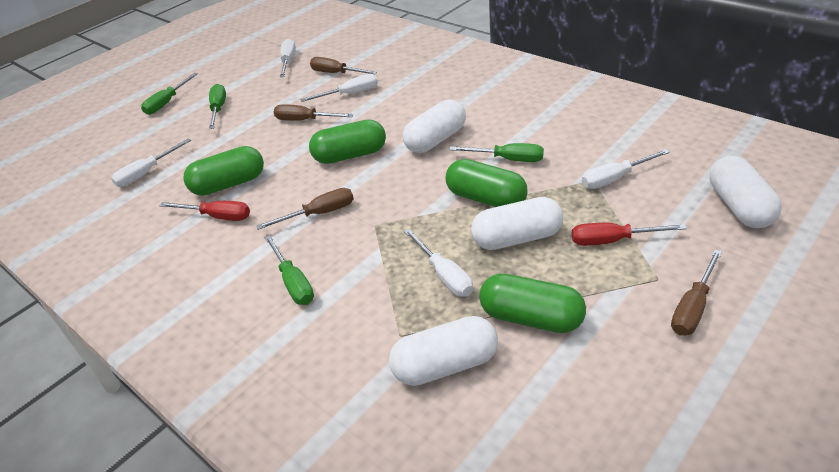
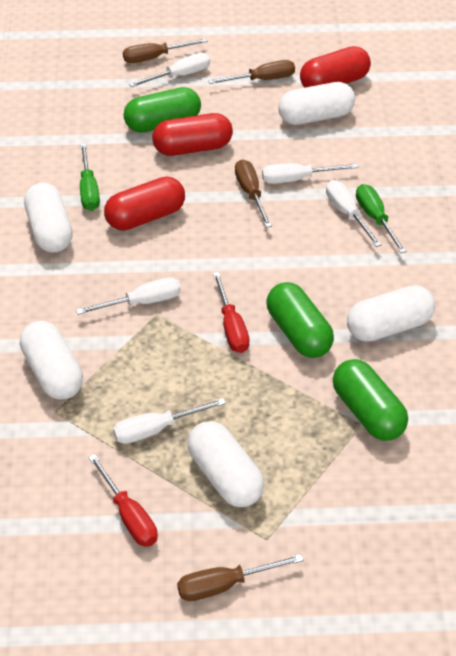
green capsule: [183,146,264,196] [309,119,386,164] [446,159,528,207] [479,274,586,333] = 4 -> [124,87,201,133] [266,282,334,358] [333,359,408,441] = 3
green screwdriver: [141,73,198,115] [209,84,226,129] [265,235,314,305] [449,143,544,162] = 4 -> [80,144,100,211] [356,184,406,253] = 2
red capsule: none = 0 -> [104,177,185,231] [152,113,233,156] [300,46,371,88] = 3
white capsule: [389,316,498,386] [403,100,466,153] [471,197,563,250] [710,155,782,228] = 4 -> [20,321,83,400] [24,183,73,253] [187,421,264,507] [278,82,355,125] [347,285,435,342] = 5

